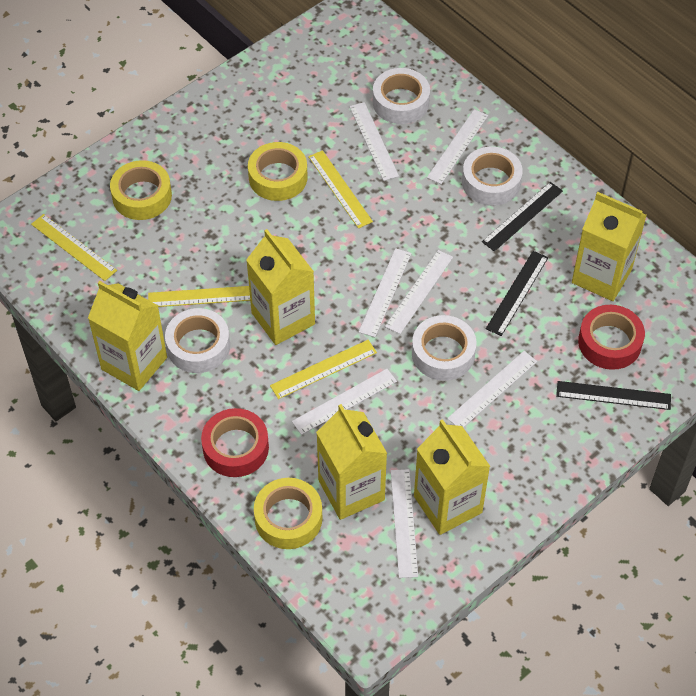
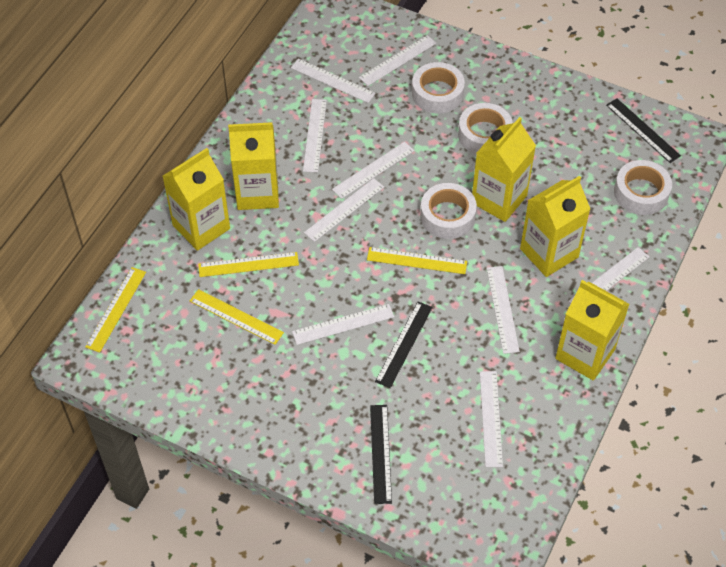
red tape: [201,408,269,477] [578,305,645,370] = 2 -> none = 0
white ruler: [292,369,397,435] [349,102,399,181] [359,248,412,337] [385,250,453,334] [391,469,418,578] [427,109,488,184] [447,351,537,427] = 7 -> [291,59,376,103] [292,304,394,345] [303,99,327,173] [304,178,384,242] [332,142,414,199] [359,35,436,86] [480,371,503,467] [487,266,520,354] [568,247,649,303] = 9
yellow tape: [110,160,172,220] [248,142,308,201] [254,478,322,549] = 3 -> none = 0

